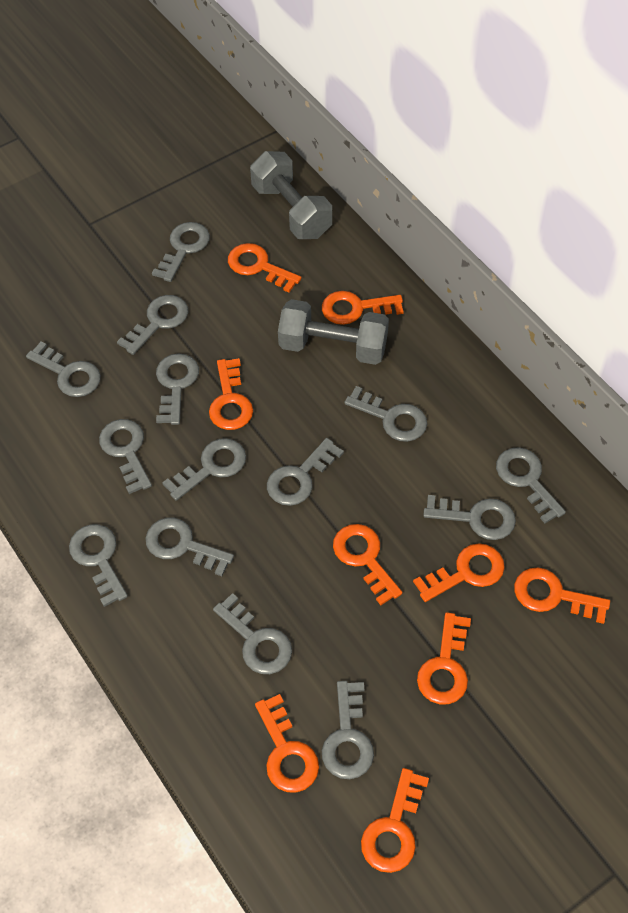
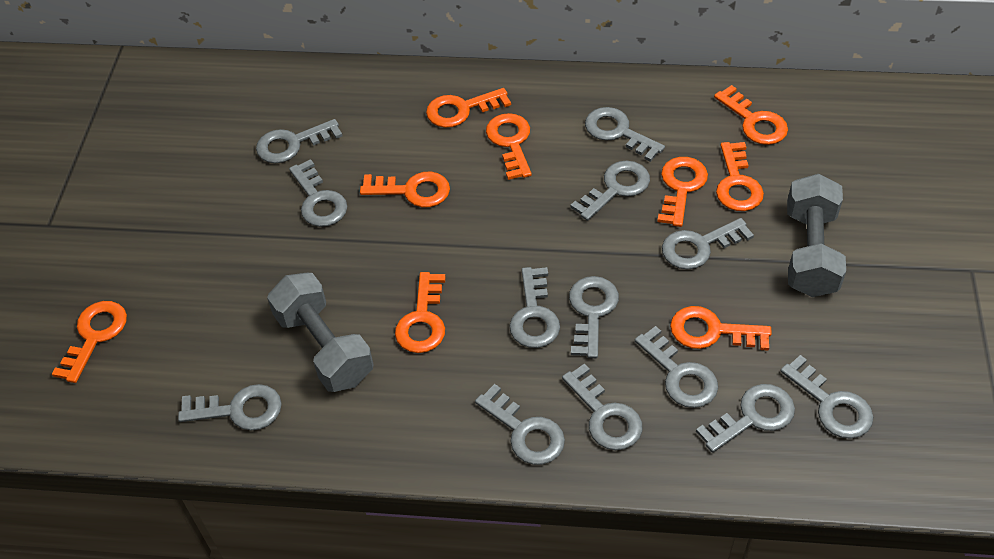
grey key: [26,341,101,397] [69,524,128,607] [99,419,152,494] [117,295,188,355] [145,518,234,576] [152,222,210,282] [156,353,199,425] [162,438,246,501] [213,593,292,674] [267,438,344,506] [322,681,374,779] [344,386,427,442] [423,495,516,540] [496,447,566,524] = 14 -> [178,384,282,431] [256,119,343,163] [289,159,347,227] [475,384,565,465] [509,267,560,348] [562,364,643,450] [569,276,619,358] [570,160,650,221] [585,107,665,162] [635,326,718,408] [662,218,754,269] [696,384,795,453] [780,355,873,439] = 13

